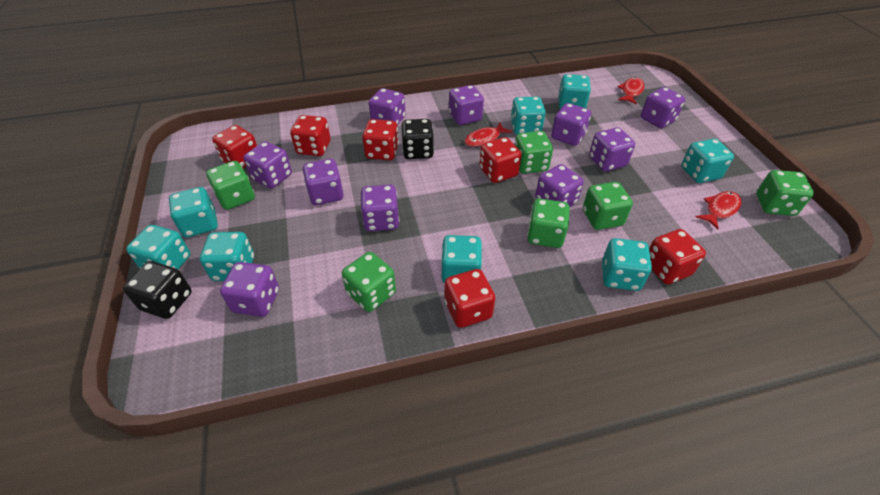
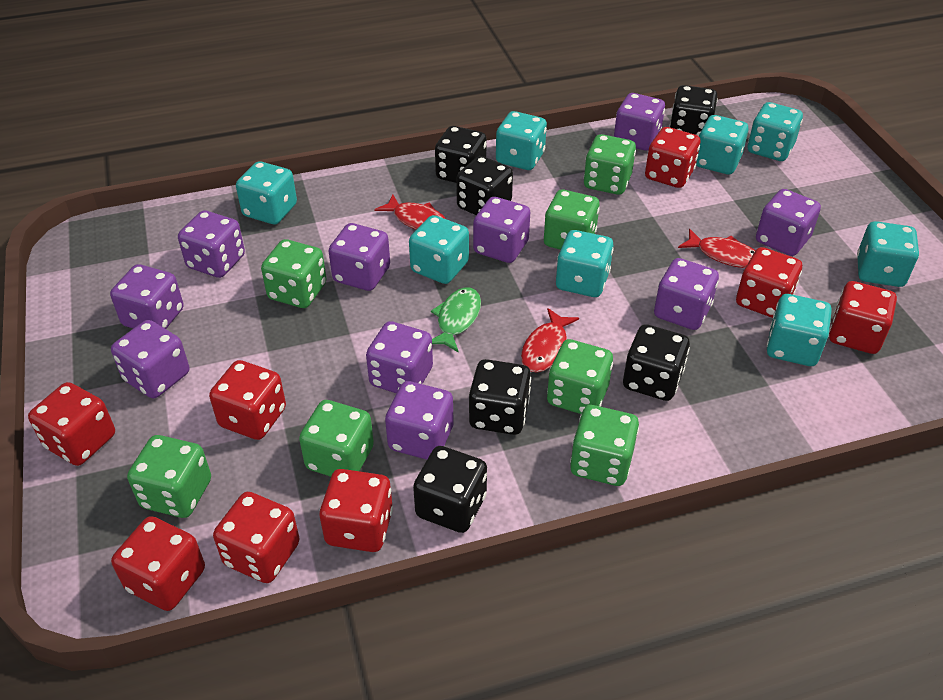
black dice: [123,261,192,319] [401,119,434,159] = 2 -> [413,446,487,533] [435,126,487,183] [456,156,513,215] [469,359,531,435] [623,324,690,401] [669,85,718,136] = 6
green dice: [206,161,255,210] [342,252,396,312] [515,131,553,174] [527,198,570,248] [583,182,633,230] [757,170,814,216] = 6 -> [127,435,211,518] [261,239,326,308] [299,400,374,477] [544,189,600,250] [547,339,613,414] [570,405,639,486] [584,134,636,195] = 7
green fish: none = 0 -> [431,287,481,353] = 1
red dice: [212,125,257,168] [290,115,331,156] [362,119,399,160] [444,269,495,328] [479,137,521,183] [649,229,706,284] = 6 -> [28,382,115,466] [111,516,205,611] [209,360,286,440] [213,492,300,583] [319,469,393,552] [645,127,700,188] [736,247,802,318] [829,281,897,354] = 8

